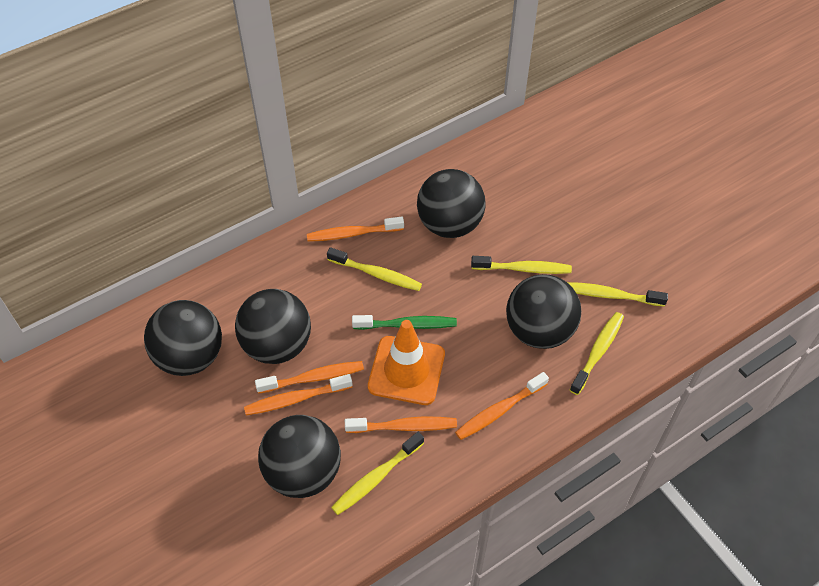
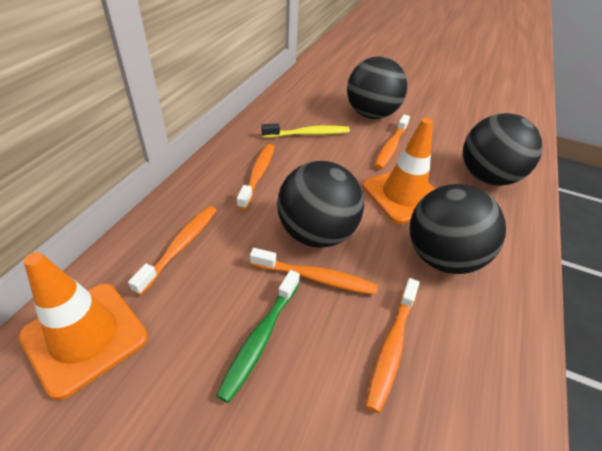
black ball: [144,300,222,376] [235,289,311,364] [258,415,341,498] [417,169,486,238] [506,274,581,349] = 5 -> [277,161,364,248] [347,56,407,119] [409,184,506,274] [463,113,542,186] = 4
orange traffic cone: [368,320,445,405] = 1 -> [19,252,148,400] [363,118,435,224] = 2
yellow toothbrush: [327,247,422,291] [331,432,424,515] [471,256,572,274] [567,282,668,307] [570,312,624,395] = 5 -> [261,123,350,138] = 1

